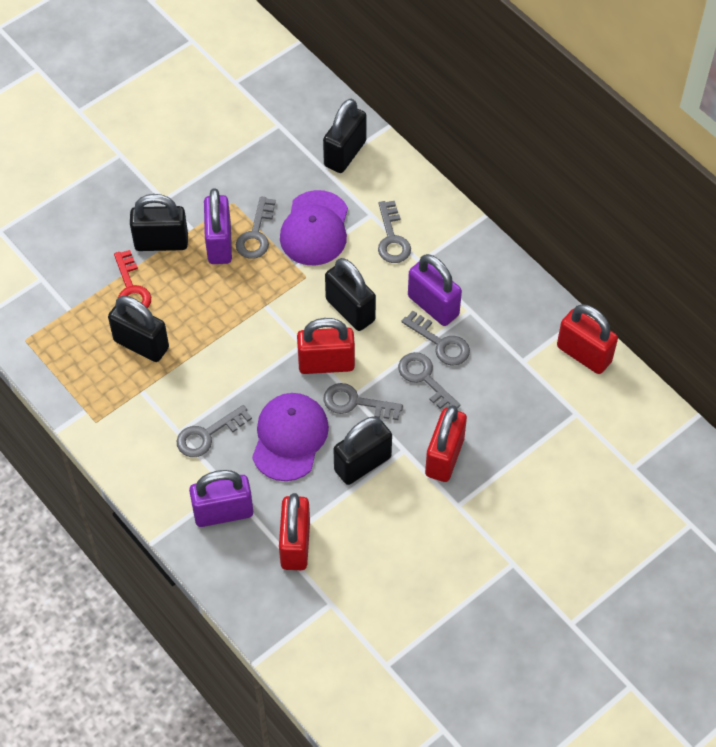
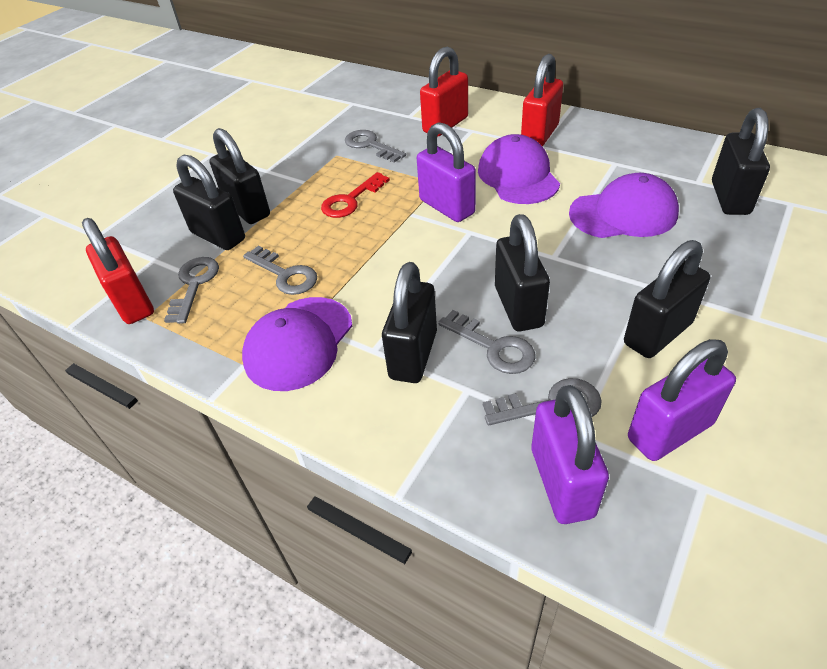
black padlock: [108,296,169,362] [130,194,188,251] [323,99,367,173] [325,258,376,331] [333,416,392,485] = 5 -> [173,154,245,250] [209,128,270,224] [382,262,437,383] [495,214,550,331] [624,240,710,358] [712,108,770,215] = 6
grey key: [176,405,252,457] [236,196,276,259] [324,383,403,420] [378,201,411,263] [398,352,461,409] [401,311,470,365] = 6 -> [164,257,219,324] [243,245,317,295] [345,130,406,163] [438,310,535,374] [483,378,602,425] = 5
purple cap: [252,393,329,481] [280,190,348,265] = 2 -> [242,297,352,391] [478,134,560,204] [569,173,679,238] = 3
red padlock: [279,493,310,570] [297,318,355,374] [425,405,467,482] [557,304,618,374] = 4 -> [82,218,154,324] [420,47,468,137] [521,54,563,147] = 3

